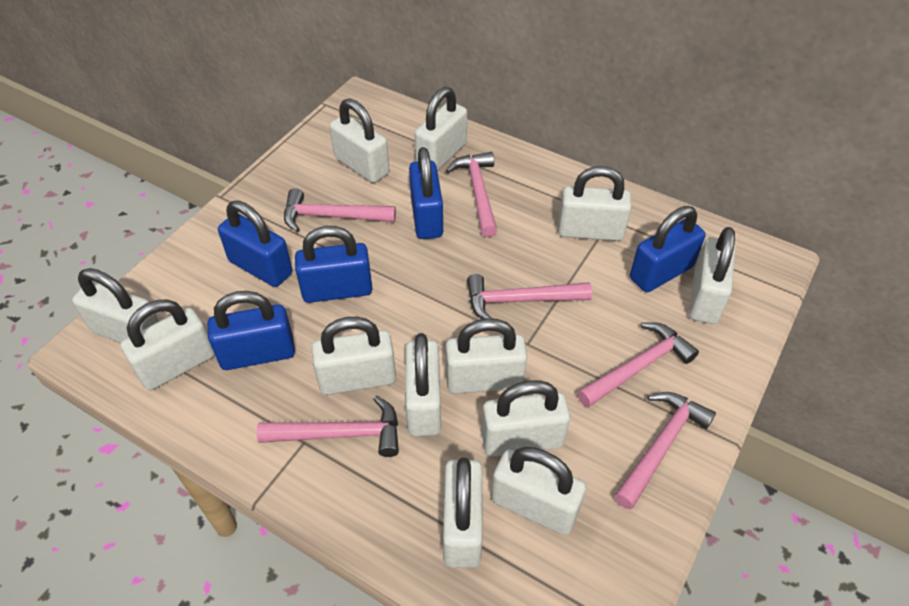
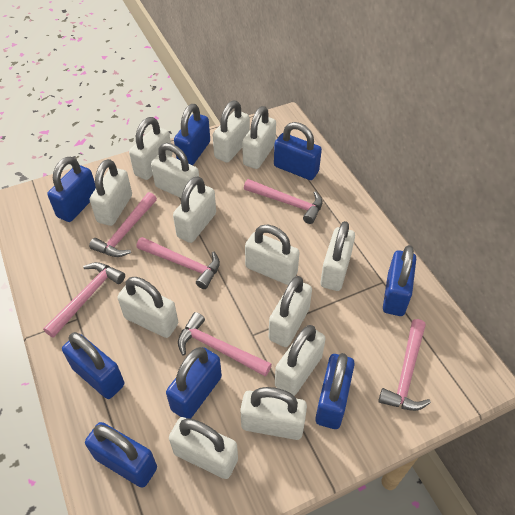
blue padlock: [207,291,295,370] [218,201,292,287] [295,226,373,303] [409,147,443,239] [630,206,706,292] = 5 -> [47,156,96,222] [62,332,124,399] [85,422,157,488] [166,347,222,419] [174,104,210,165] [274,122,322,180] [315,353,355,429] [383,245,416,316] = 8
white padlock: [72,268,159,343] [121,300,215,391] [312,317,396,395] [330,98,389,183] [405,333,441,436] [415,87,467,171] [443,458,482,568] [446,318,527,394] [482,380,570,457] [491,447,586,535] [558,166,632,241] [689,227,735,324] = 12 -> [89,159,132,226] [117,277,178,338] [129,117,172,180] [151,143,199,198] [169,417,238,479] [173,176,216,243] [213,101,250,163] [240,387,307,440] [242,106,276,169] [245,225,300,285] [269,276,312,347] [275,325,326,396] [321,221,355,291] = 13

